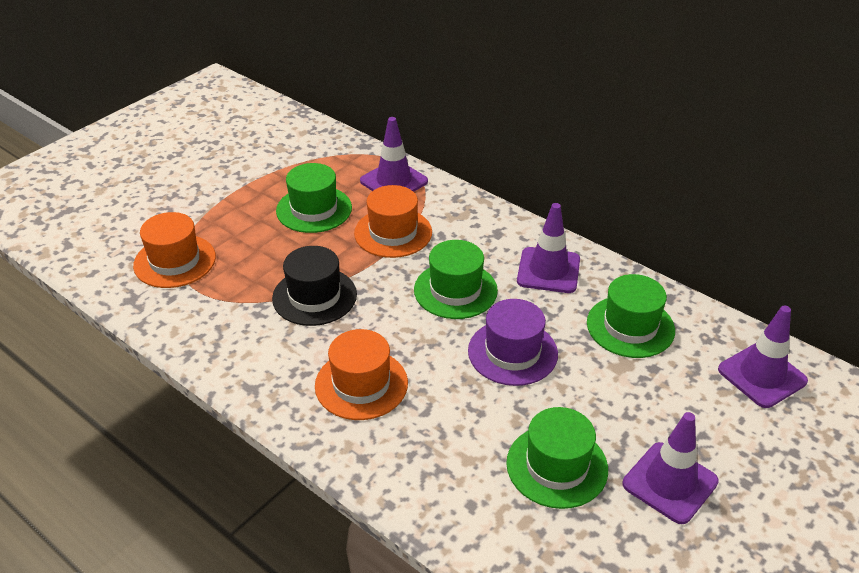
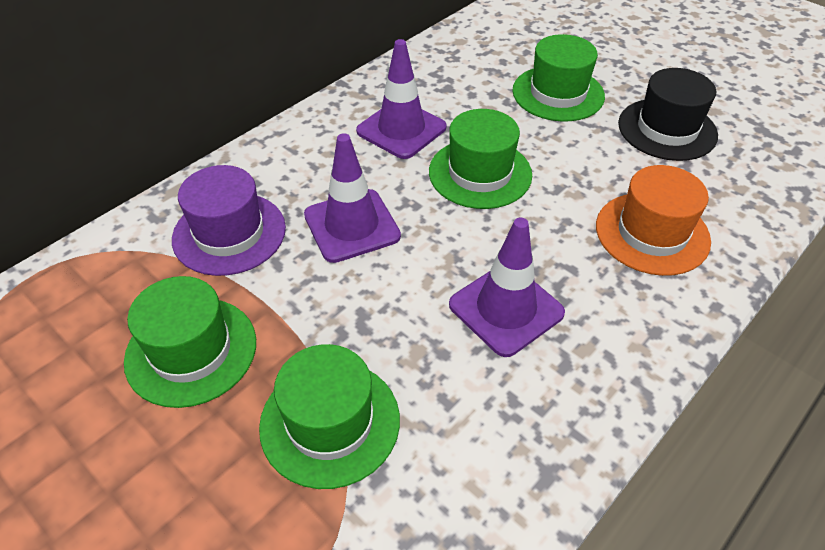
orange hat: [133,212,216,288] [315,329,408,420] [354,185,432,258] = 3 -> [596,165,711,276] = 1
purple traffic cone: [360,117,428,192] [517,203,580,293] [622,412,719,524] [718,306,808,408] = 4 -> [304,133,401,263] [356,39,447,159] [449,218,565,357] = 3

